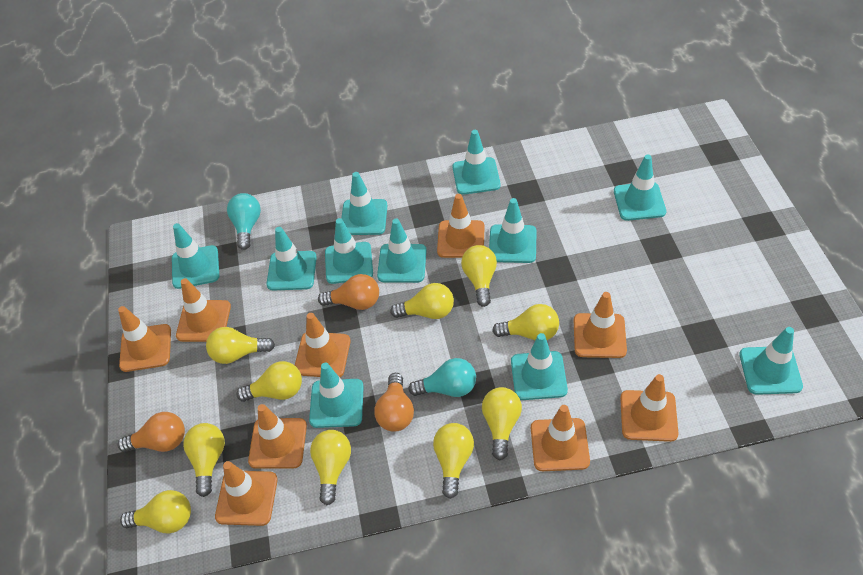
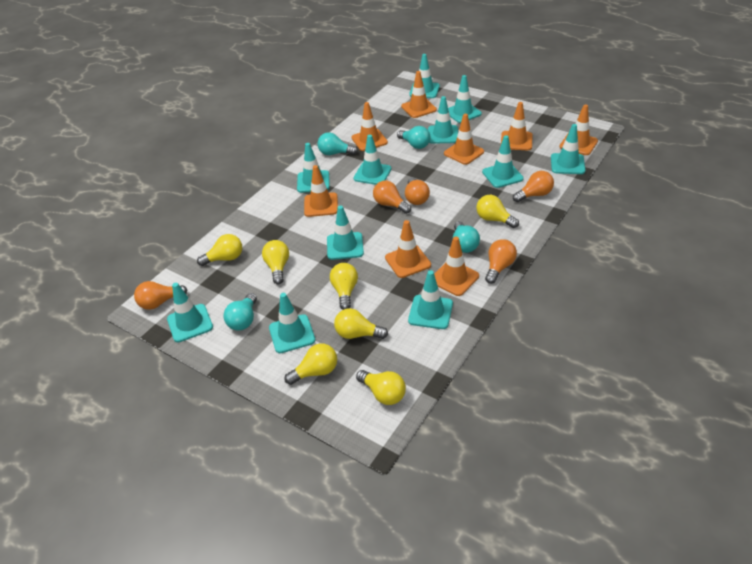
orange light bulb: [118,412,185,452] [318,274,379,310] [374,373,414,432] = 3 -> [134,281,187,310] [373,181,411,214] [405,178,430,205] [485,239,517,284] [513,171,554,202] = 5
orange traffic cone: [118,306,171,372] [176,278,231,342] [215,461,278,526] [248,404,307,469] [295,313,350,377] [437,194,484,258] [531,405,590,471] [574,292,627,358] [620,374,679,442] = 9 -> [304,165,338,217] [351,102,388,151] [385,220,431,278] [401,71,437,118] [434,236,479,296] [444,114,484,165] [501,102,533,150] [560,104,598,155] = 8
turquoise light bulb: [227,193,261,250] [408,358,476,397] = 2 -> [224,293,257,330] [317,132,358,155] [397,126,430,149] [453,221,480,253] = 4
yellow light bulb: [120,490,191,533] [183,423,225,497] [206,327,275,364] [236,361,302,402] [310,430,351,505] [390,283,454,319] [433,423,474,499] [461,245,497,307] [482,387,522,460] [492,304,559,340] = 10 -> [197,234,242,266] [262,240,289,285] [284,343,337,385] [330,263,358,310] [334,308,388,339] [356,370,406,405] [476,195,519,228] = 7

